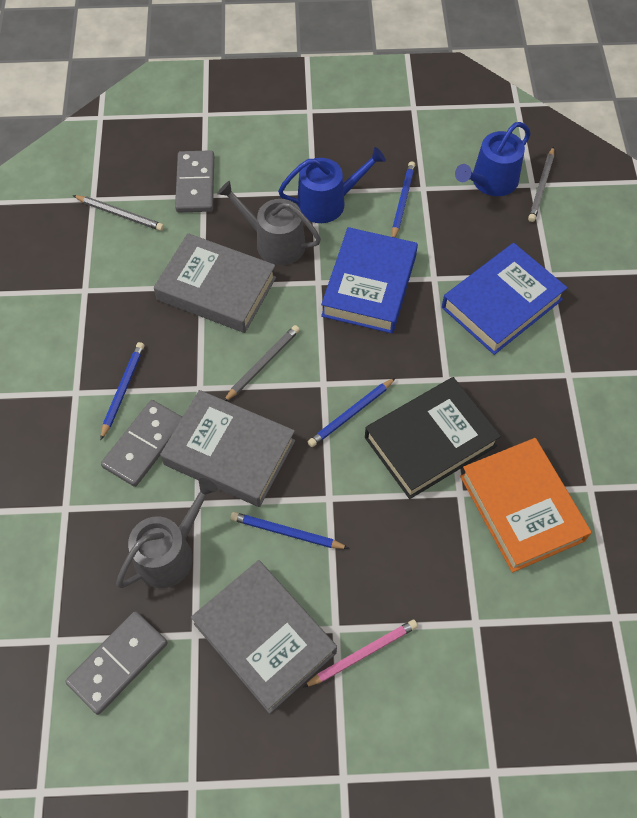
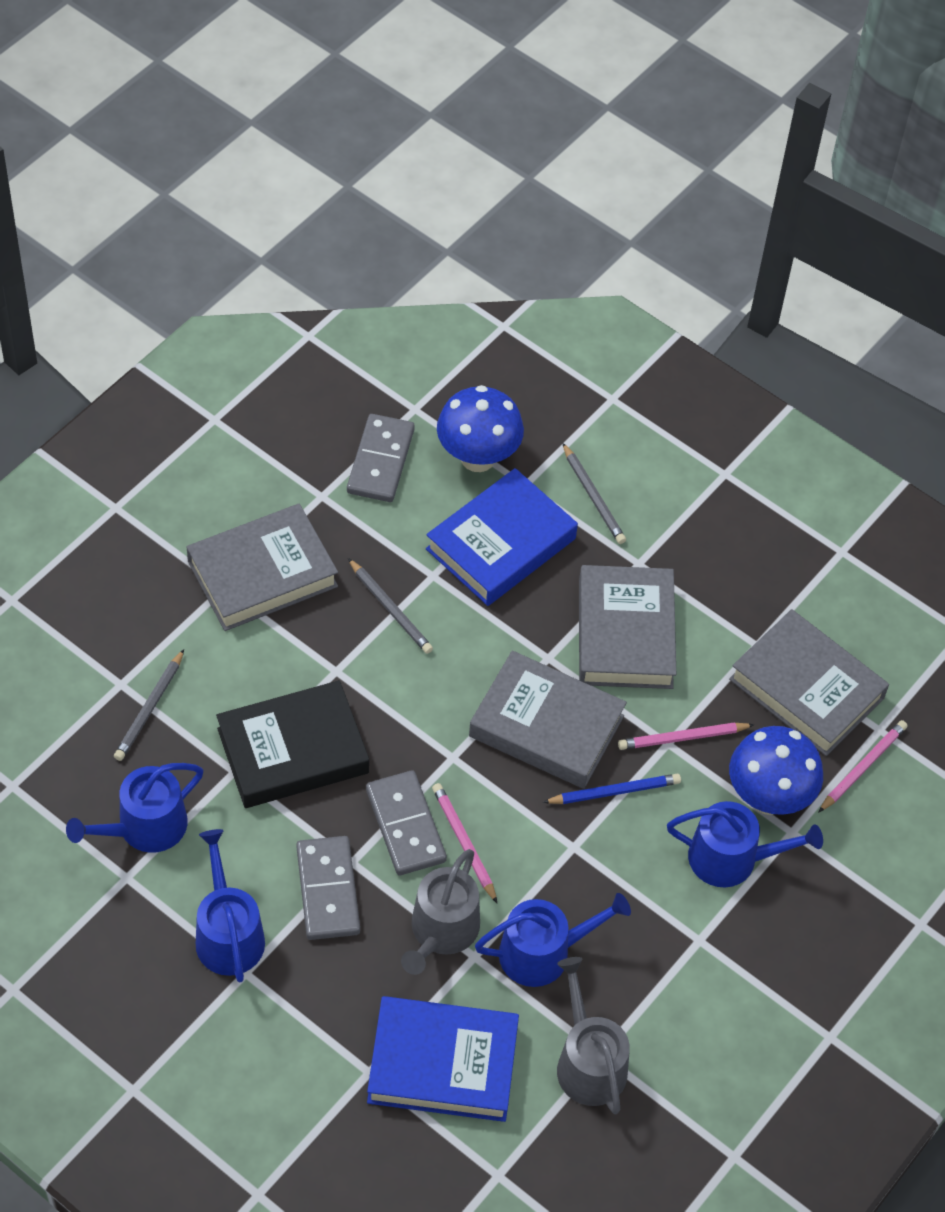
blue mushroom: none = 0 -> [437,385,524,472] [729,726,823,815] = 2
blue pencil: [100,342,144,441] [230,512,349,549] [308,378,395,447] [392,161,415,238] = 4 -> [543,774,681,804] = 1
blue watering can: [278,147,386,223] [455,122,531,196] = 2 -> [66,763,203,853] [196,829,265,982] [475,893,631,987] [667,801,823,887] = 4
grey book: [154,233,276,333] [160,390,295,507] [191,560,337,714] = 3 -> [187,504,338,631] [469,651,627,789] [579,565,676,689] [729,609,889,756] = 4
orange book: [460,438,592,572] = 1 -> none = 0
pink pencil: [303,620,418,688] = 1 -> [432,783,497,903] [618,722,754,750] [818,720,907,813] = 3

